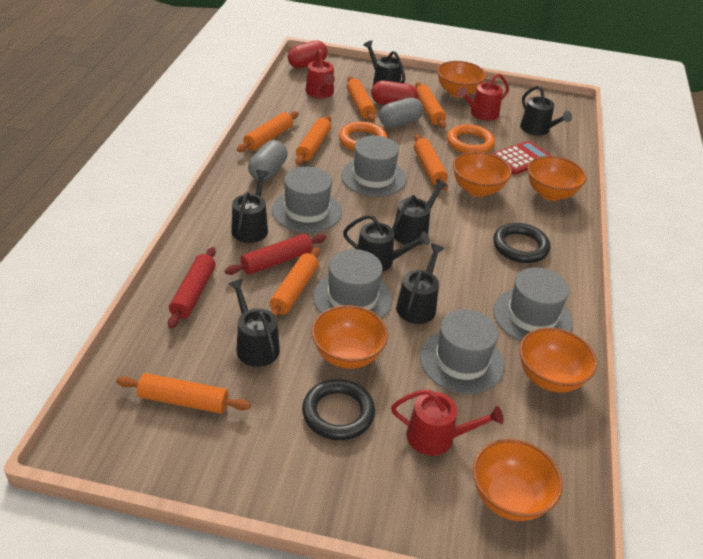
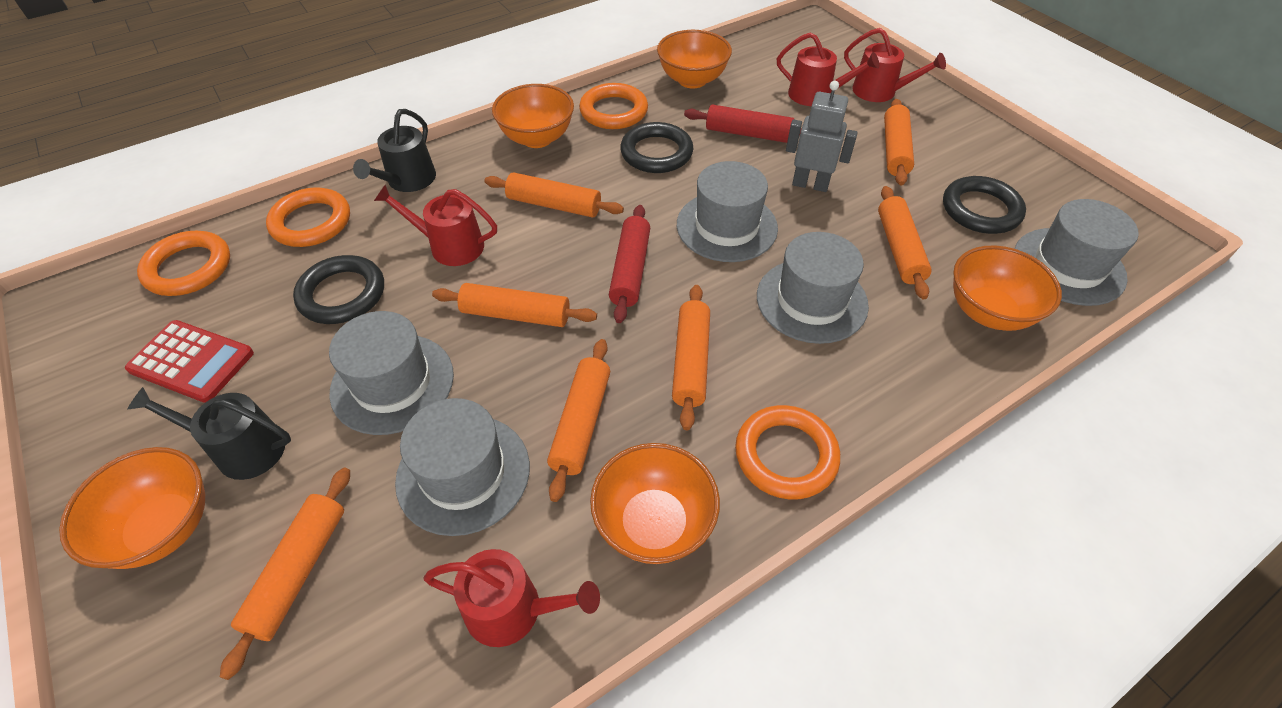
black ring: [302,379,375,440] [493,223,550,263] = 2 -> [293,255,384,324] [620,122,693,173] [943,176,1026,234] = 3
black watering can: [229,279,280,367] [231,170,269,243] [343,214,430,272] [363,40,405,85] [392,179,447,245] [396,244,445,324] [520,86,572,136] = 7 -> [127,387,291,480] [353,109,436,192] = 2
grey capsule: [248,140,287,181] [379,97,423,128] = 2 -> none = 0
grey robot: none = 0 -> [786,81,858,192] = 1
orange bowl: [311,305,388,369] [437,61,486,98] [453,152,512,197] [473,439,563,521] [519,328,597,393] [528,156,587,201] = 6 -> [59,447,205,569] [492,84,574,148] [590,443,720,564] [657,30,732,88] [953,246,1062,331] = 5
orange ring: [339,122,387,151] [447,124,495,153] = 2 -> [137,231,230,296] [266,187,350,247] [579,83,648,129] [735,405,840,500] = 4
red capsule: [288,40,328,69] [371,81,418,105] = 2 -> none = 0
red watering can: [305,49,335,98] [391,389,504,456] [457,73,509,121] = 3 -> [374,185,497,266] [423,549,600,647] [777,32,879,106] [844,28,946,102] = 4

